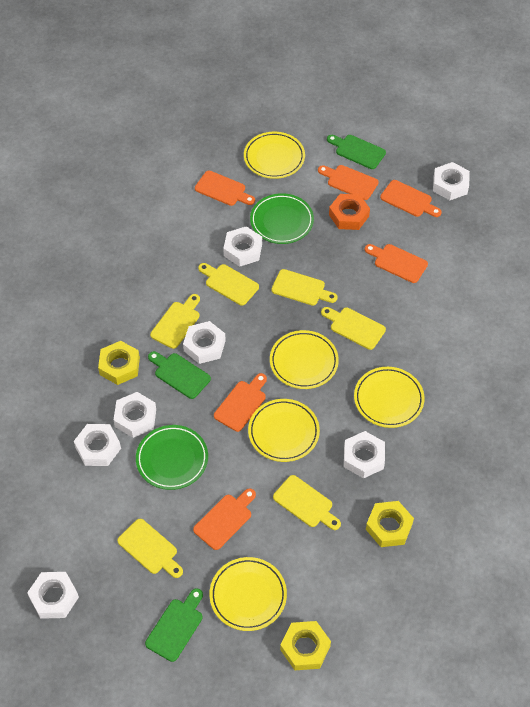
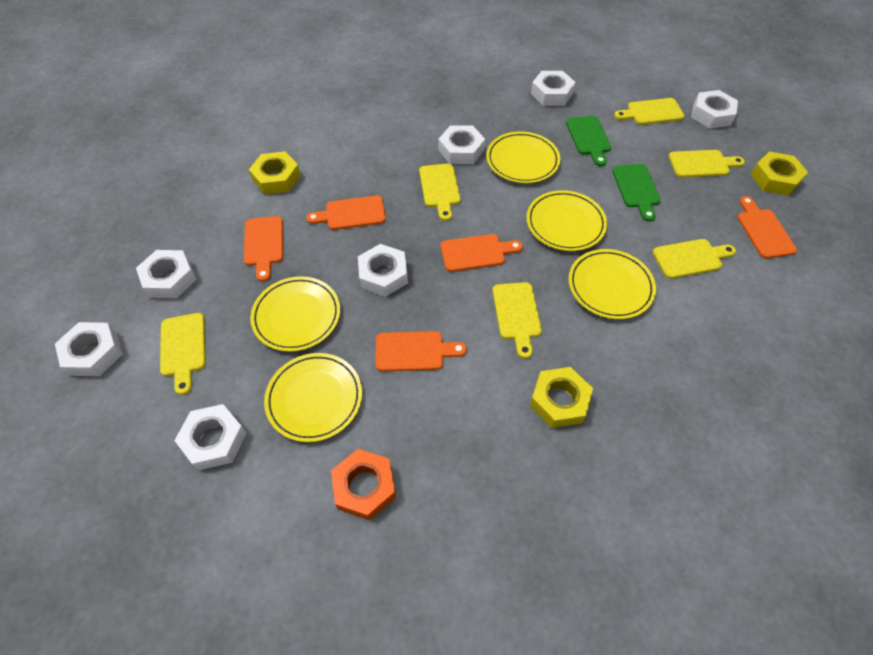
green cutting board: [145,588,203,662] [148,351,211,399] [327,135,386,169] = 3 -> [566,116,611,166] [612,164,661,221] = 2
green plate: [136,425,208,490] [250,193,314,244] = 2 -> none = 0
orange cutting board: [193,488,256,550] [195,170,255,206] [214,373,267,432] [318,165,378,200] [365,244,428,283] [380,180,442,217] = 6 -> [244,216,283,282] [306,195,386,230] [375,331,467,372] [441,234,523,272] [737,196,797,259] = 5

